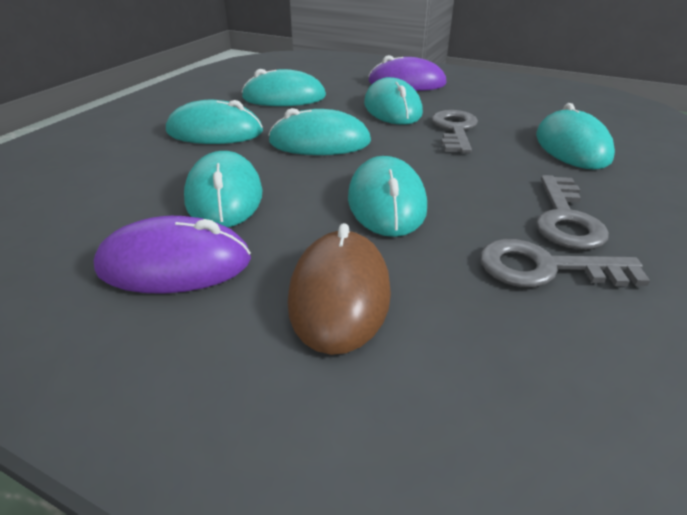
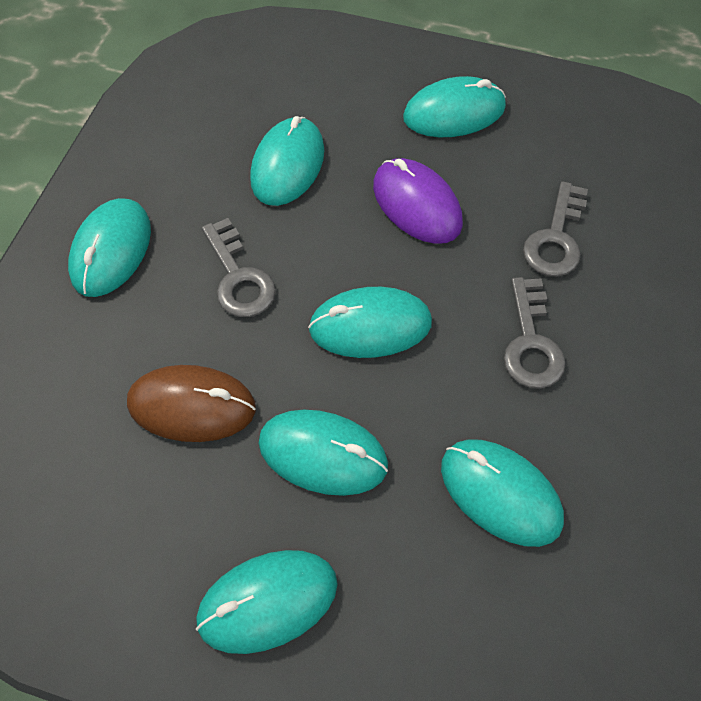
purple mouse: [94,216,251,294] [368,55,447,91] = 2 -> [373,158,463,244] = 1

